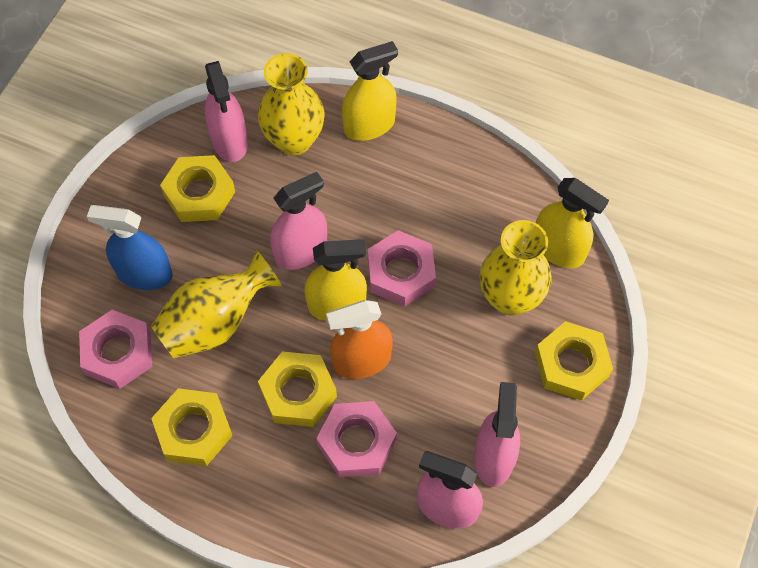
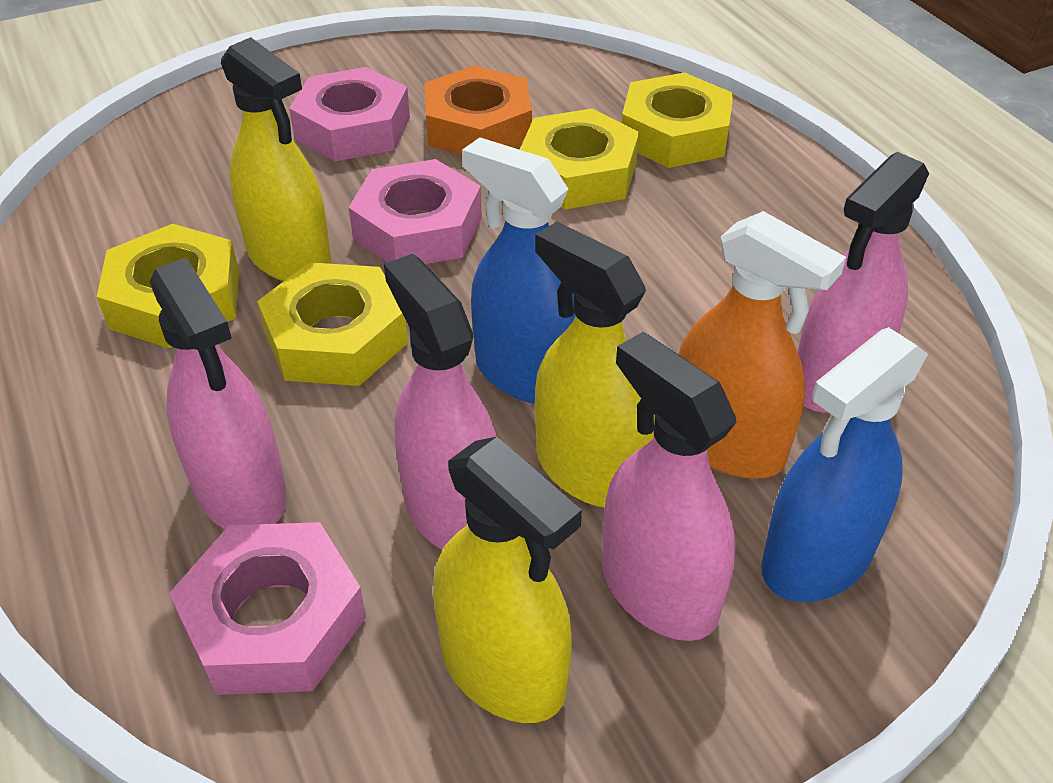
blue spray bottle: [87,205,173,290] = 1 -> [462,137,576,404] [761,327,928,602] = 2
orange nut: none = 0 -> [424,65,532,155] = 1
yellow vase: [151,250,282,358] [258,53,324,156] [480,220,552,316] = 3 -> none = 0

